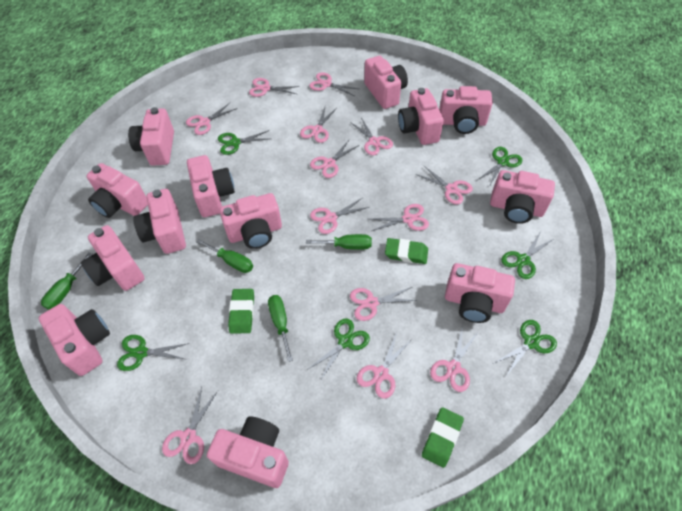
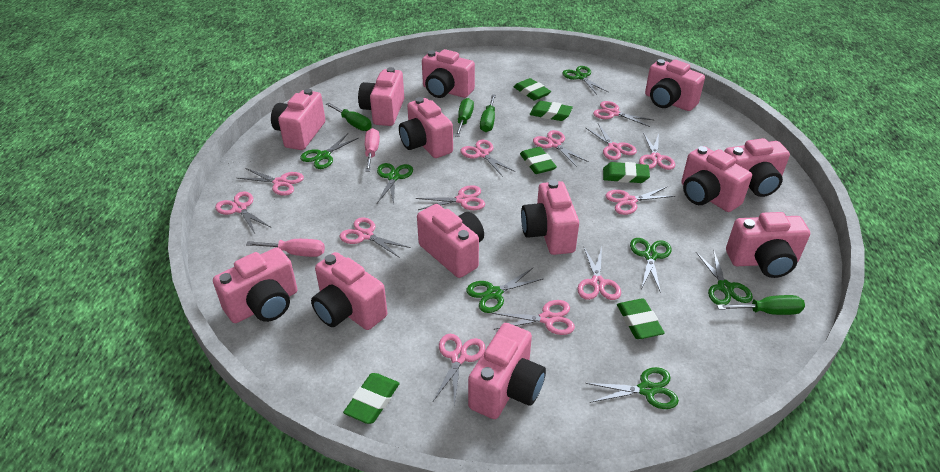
green eraser: [228,289,254,334] [385,238,428,264] [422,407,464,468] = 3 -> [343,373,400,424] [514,78,551,101] [520,147,557,174] [530,101,573,121] [603,162,650,183] [617,298,664,339] = 6
green scissors: [117,335,189,371] [218,130,270,155] [307,318,370,381] [478,147,522,187] [494,320,557,376] [501,231,554,279] = 6 -> [300,133,358,169] [377,163,413,205] [466,268,544,313] [562,66,608,95] [585,367,679,409] [630,238,672,293] [696,249,753,305] = 7
pink screwdriver: none = 0 -> [246,239,325,257] [365,128,380,172] = 2

